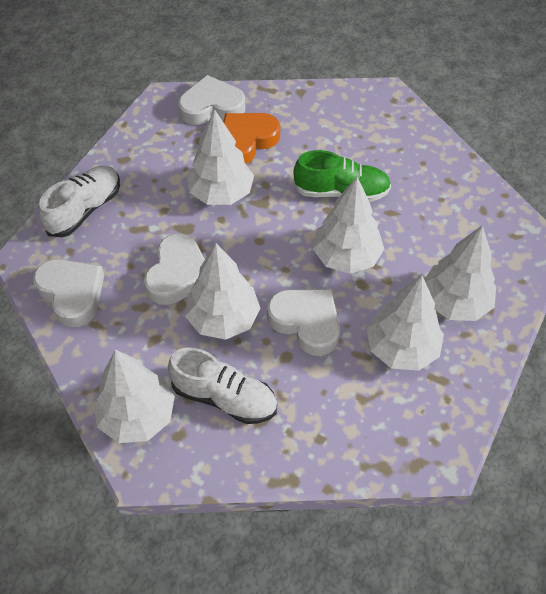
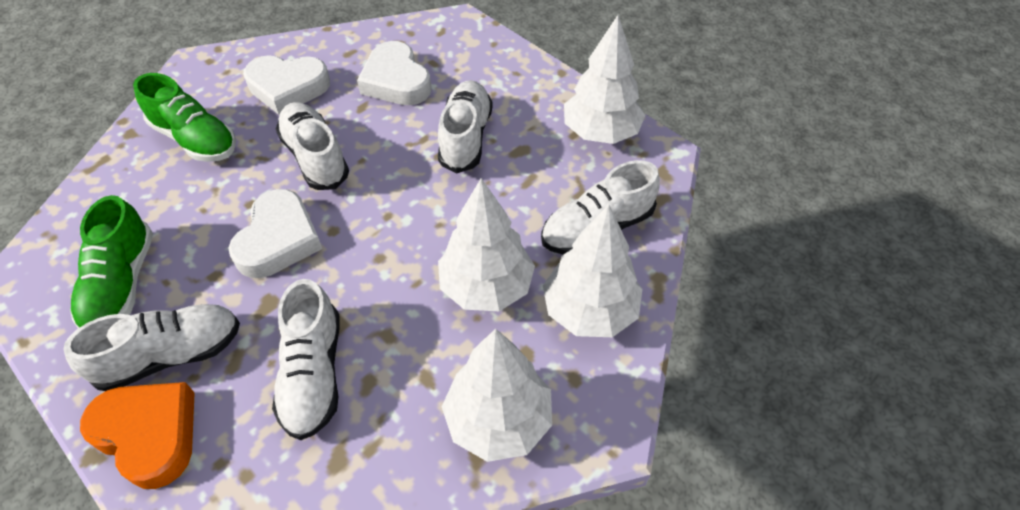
green shoe: [293,150,391,202] = 1 -> [70,195,153,328] [133,73,236,162] = 2
white heart: [33,259,104,327] [144,234,205,305] [178,75,245,125] [267,289,340,356] = 4 -> [228,189,322,278] [243,55,330,115] [357,41,432,105] = 3
white shoe: [39,165,120,237] [168,348,277,424] = 2 -> [63,304,240,391] [272,279,340,440] [276,102,349,190] [438,80,493,173] [541,160,660,255] = 5
white tree: [93,349,175,443] [185,243,261,340] [187,109,254,205] [313,177,384,274] [367,275,444,371] [424,225,496,321] = 6 -> [438,178,535,311] [442,329,552,462] [543,204,642,337] [564,15,645,144] = 4

